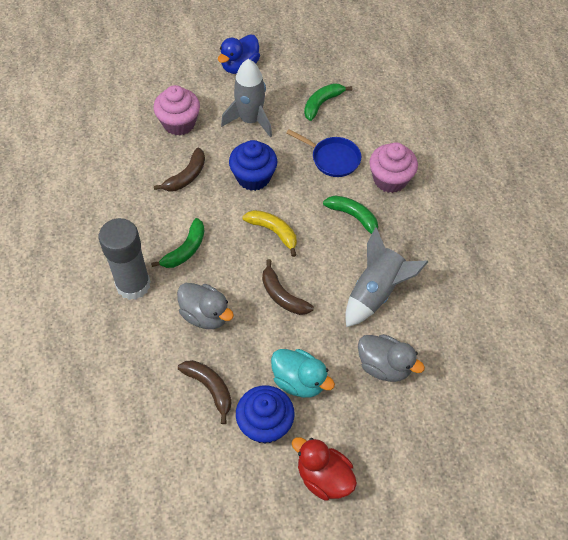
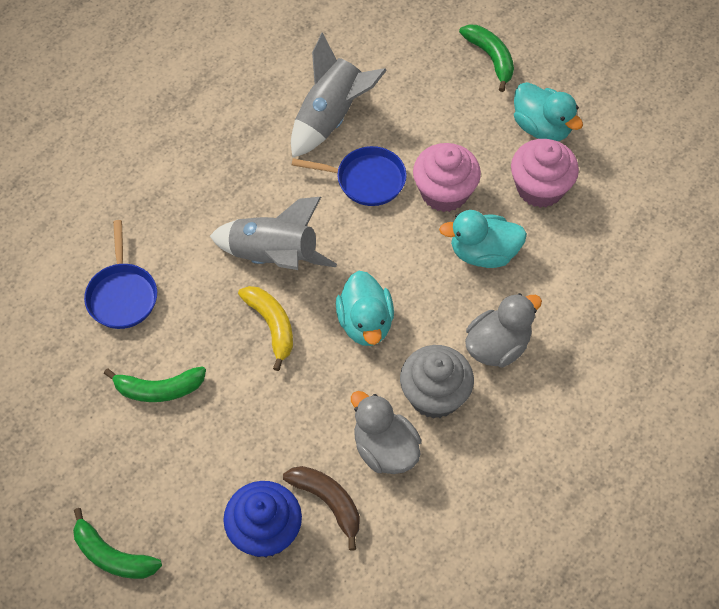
blue cupcake: [229,140,277,191] [236,385,295,444] = 2 -> [223,481,302,558] = 1
blue duck: [218,35,260,74] = 1 -> none = 0
blue pan: [287,129,361,177] = 1 -> [84,220,157,329] [292,146,407,206] = 2
brown banana: [154,148,205,191] [178,360,232,424] [262,259,314,315] = 3 -> [283,466,360,551] = 1
grey cupcake: none = 0 -> [400,345,474,419] = 1
grey glue stick: [99,218,151,300] = 1 -> none = 0
red duck: [292,437,357,501] = 1 -> none = 0
turquoise duck: [271,349,335,398] = 1 -> [336,271,394,346] [439,210,527,268] [514,82,583,141] = 3

